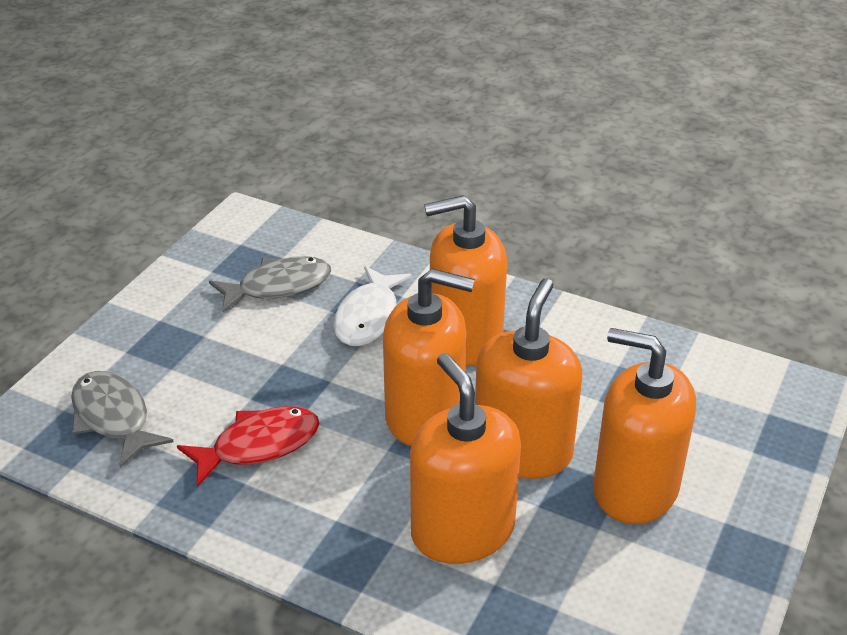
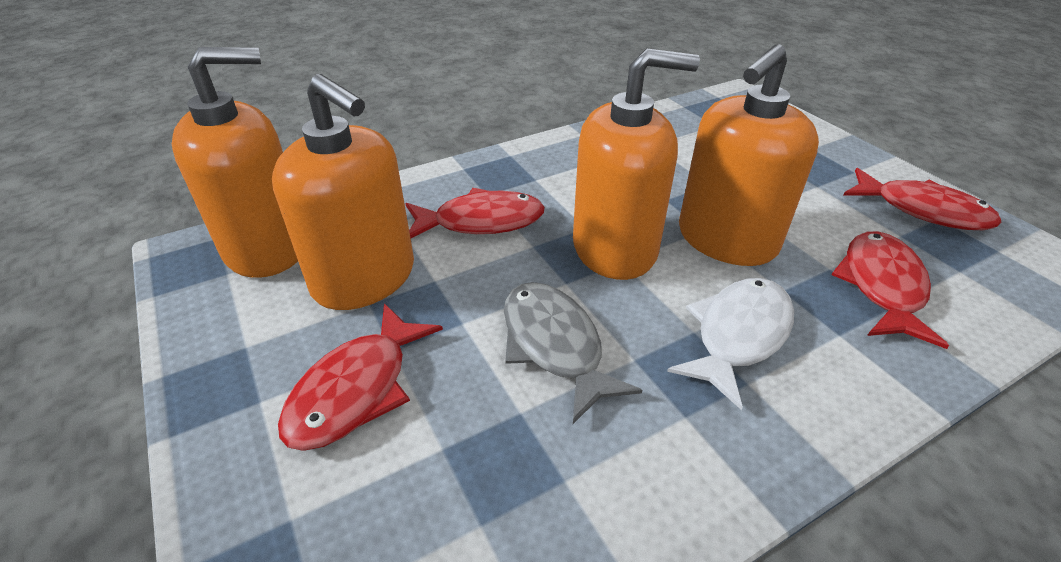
grey fish: [71,371,174,468] [209,256,331,312] = 2 -> [504,282,642,424] = 1
orange soap dispenser: [383,269,475,446] [410,353,521,564] [424,195,507,366] [475,278,583,479] [593,328,696,524] = 5 -> [172,47,298,278] [272,74,414,310] [573,48,700,280] [679,44,819,266] = 4
red fish: [177,406,320,487] = 1 -> [278,303,443,451] [406,188,545,238] [832,231,949,349] [843,168,1001,230] = 4

